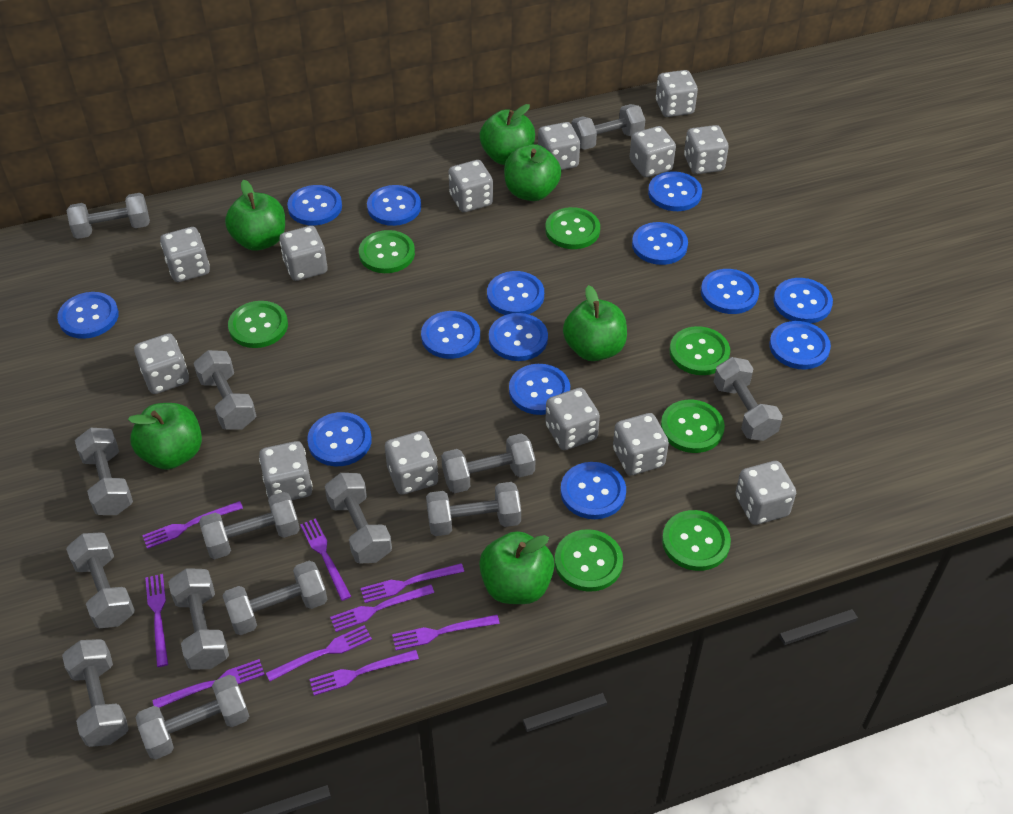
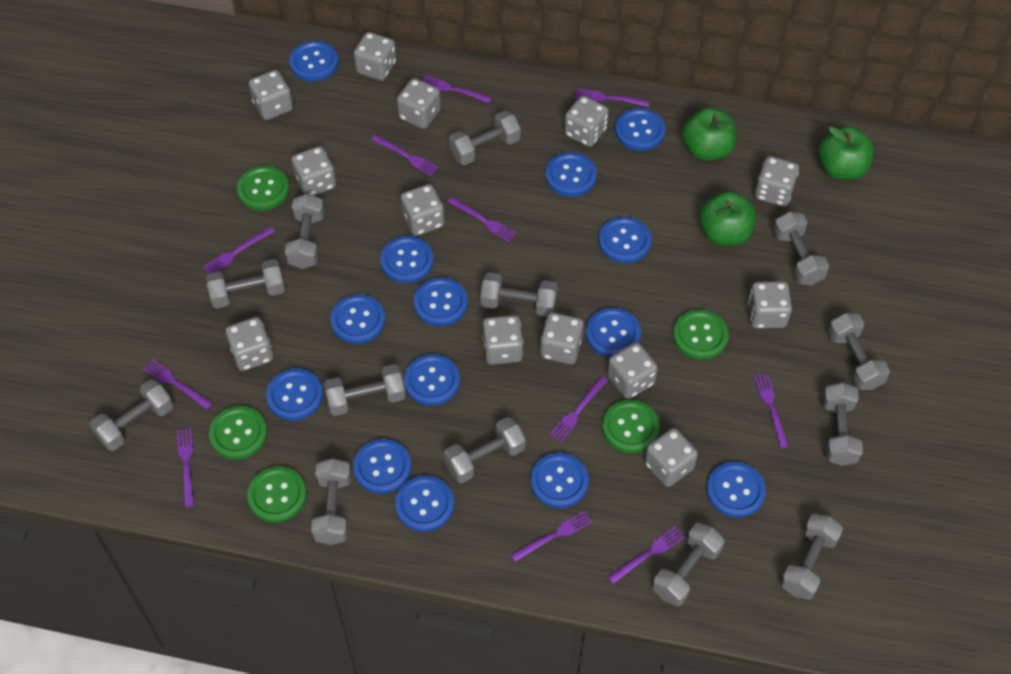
green apple: [128,403,202,470] [225,180,285,251] [479,531,555,604] [480,104,535,165] [504,144,561,201] [563,285,627,361] = 6 -> [682,108,736,161] [699,191,756,246] [818,126,874,180] = 3
green button: [228,301,288,348] [359,230,415,273] [545,207,600,249] [554,529,623,592] [661,400,725,453] [662,510,731,571] [670,326,730,375] = 7 -> [209,406,267,459] [237,166,289,211] [247,466,307,522] [602,400,659,453] [673,310,729,360] = 5
grey dumbbell: [62,639,129,747] [66,532,135,628] [67,193,150,239] [75,428,133,515] [135,675,249,759] [168,568,229,669] [193,350,256,430] [199,492,300,559] [222,561,327,635] [325,473,392,563] [426,482,521,536] [441,433,536,493] [571,104,645,150] [714,357,783,441] = 14 -> [90,379,173,451] [206,259,285,309] [285,193,325,269] [311,458,351,545] [324,364,406,416] [444,417,526,483] [449,111,521,165] [480,272,558,317] [652,523,724,606] [773,211,829,285] [780,513,843,600] [822,382,863,466] [828,313,890,390] = 13
purple fork: [142,501,243,549] [145,574,168,667] [152,659,265,708] [266,625,372,681] [300,518,351,601] [309,650,419,696] [330,584,434,632] [361,563,464,603] [392,615,500,650] = 9 -> [143,359,213,410] [177,429,194,507] [203,227,275,273] [371,135,439,176] [422,75,492,103] [448,197,517,242] [511,511,592,562] [550,376,608,442] [575,88,650,107] [608,526,685,584] [754,373,789,448] = 11

